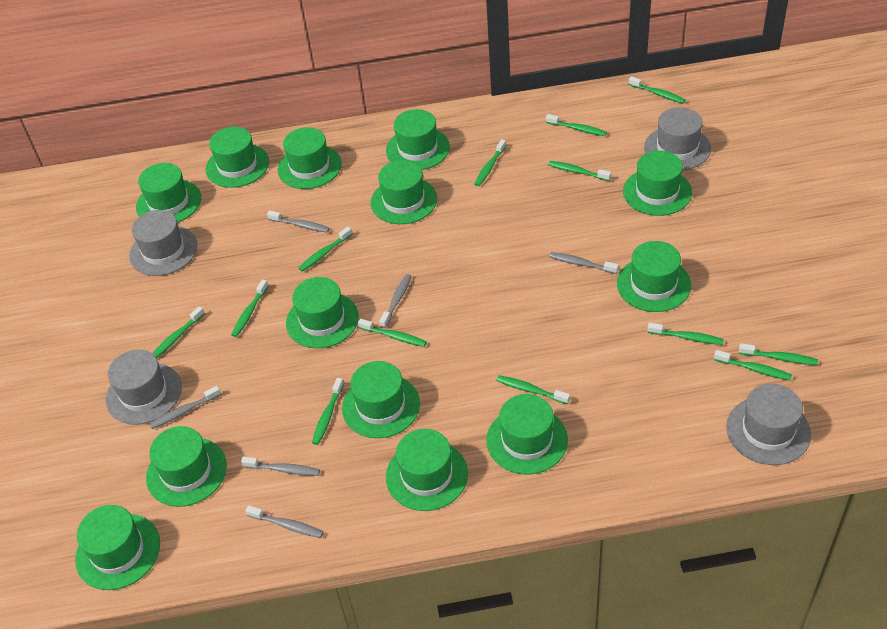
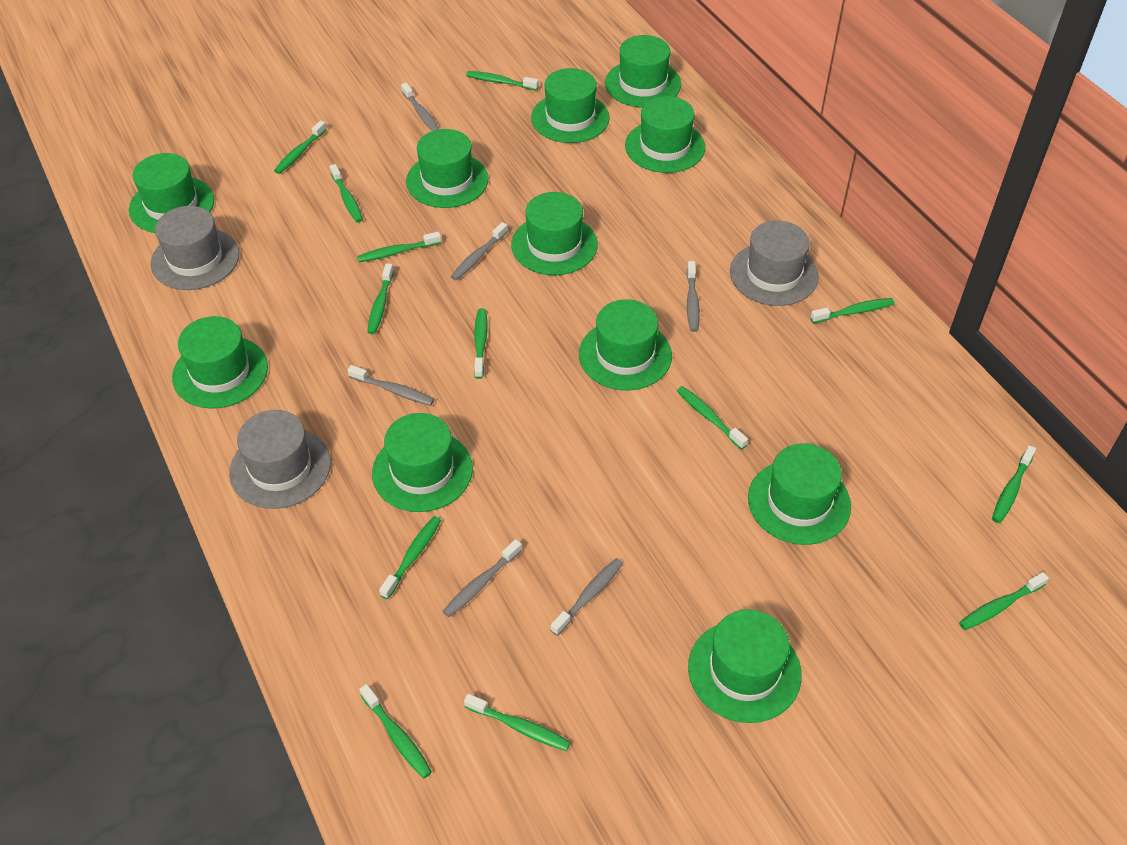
green hat: [75,505,160,590] [136,163,201,223] [146,426,227,507] [206,127,269,188] [278,127,342,189] [286,277,359,348] [342,361,420,438] [371,160,437,224] [386,109,450,170] [386,429,468,511] [486,394,568,475] [617,241,691,312] [623,150,692,216] = 13 -> [129,153,214,233] [172,316,268,409] [372,413,473,512] [406,129,488,208] [511,192,598,275] [531,68,610,143] [579,299,672,390] [605,35,681,108] [625,96,705,173] [688,609,802,723] [748,443,851,545] = 11
grey hat: [106,350,182,425] [129,210,197,276] [644,107,711,170] [726,384,811,465] = 4 -> [150,206,239,290] [229,410,331,509] [730,220,819,306] = 3

